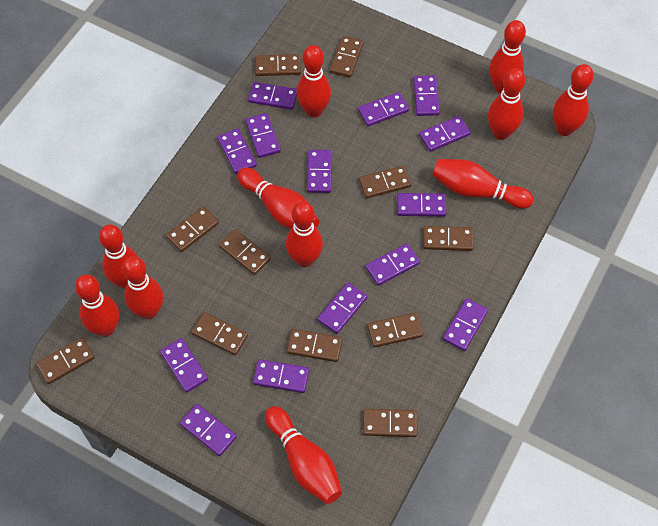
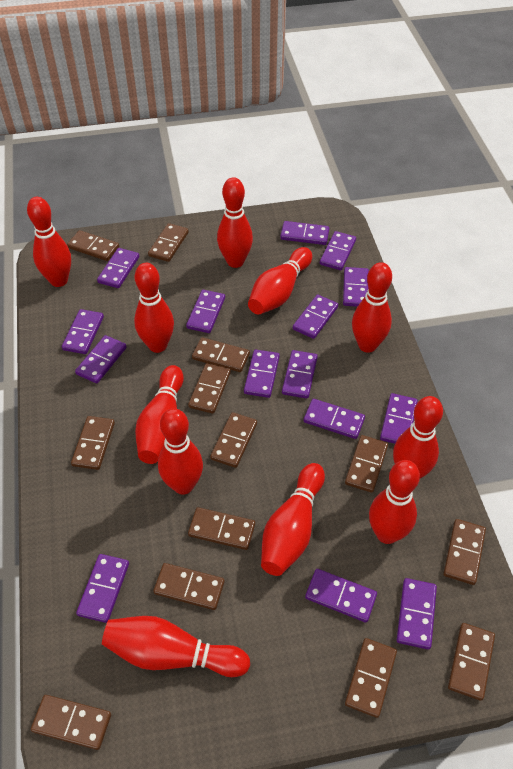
brown domino: [36,337,95,384] [166,206,219,252] [191,312,248,355] [219,229,271,275] [255,54,301,76] [287,329,342,362] [330,36,364,78] [359,166,412,199] [363,409,417,437] [367,312,423,347] [423,226,474,251] = 11 -> [31,695,111,750] [67,230,119,261] [71,416,115,470] [148,223,189,262] [153,563,225,610] [188,363,231,414] [188,507,255,550] [192,337,250,372] [210,412,257,468] [345,435,388,493] [345,638,397,718] [443,519,486,585] [448,623,495,701] = 13
purple domino: [160,338,208,393] [180,404,237,456] [217,128,257,174] [246,113,281,158] [248,82,297,110] [253,359,309,393] [307,150,332,193] [317,283,367,334] [358,92,409,127] [366,243,420,286] [397,193,446,217] [413,75,440,116] [419,116,471,152] [443,298,488,351] = 14 -> [62,309,104,354] [75,335,126,383] [76,554,129,623] [97,248,139,288] [186,290,225,333] [244,350,280,398] [280,221,329,245] [282,350,318,399] [293,294,338,339] [304,399,365,439] [305,569,377,623] [320,231,356,270] [343,267,369,307] [380,393,418,444] [397,578,437,649] = 15

